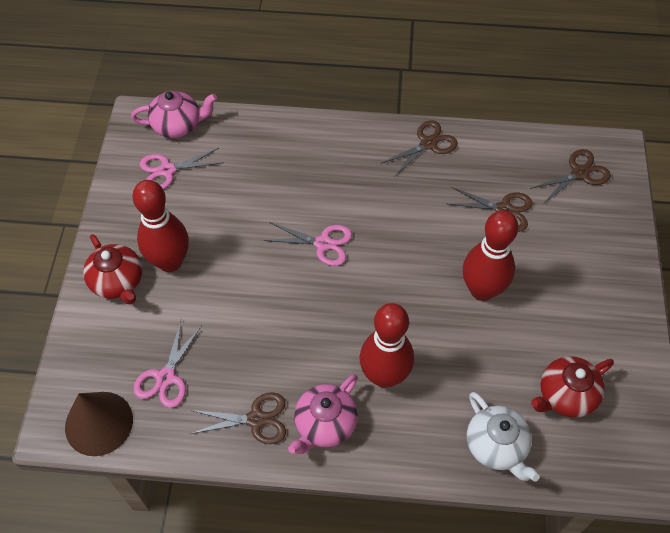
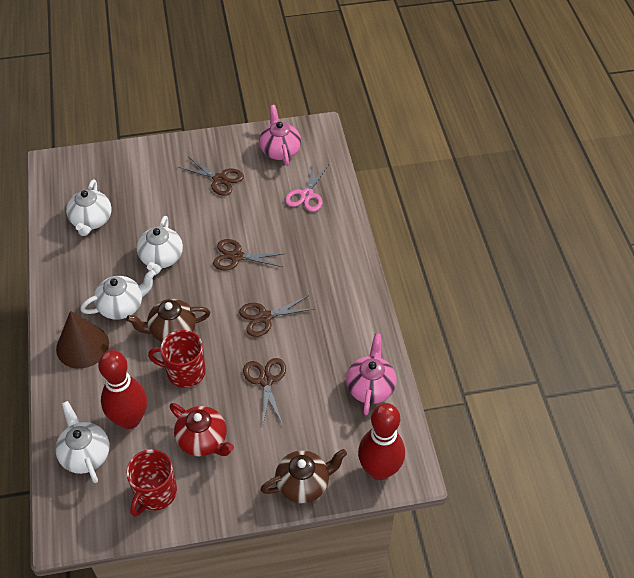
brown teapot: none = 0 -> [126,299,210,342] [260,449,347,503] = 2
pink scissors: [133,321,202,408] [140,148,224,189] [264,222,352,266] = 3 -> [285,164,329,212] = 1
red bowling pin: [132,180,189,272] [360,303,414,388] [463,210,519,301] = 3 -> [98,350,147,429] [358,403,405,480] = 2
red mug: none = 0 -> [126,449,177,517] [148,330,206,388] = 2
red teapot: [83,234,142,304] [531,356,614,418] = 2 -> [170,403,234,457] = 1
white teapot: [467,392,540,481] = 1 -> [55,401,110,483] [66,179,112,236] [80,270,156,320] [137,216,183,275] = 4

